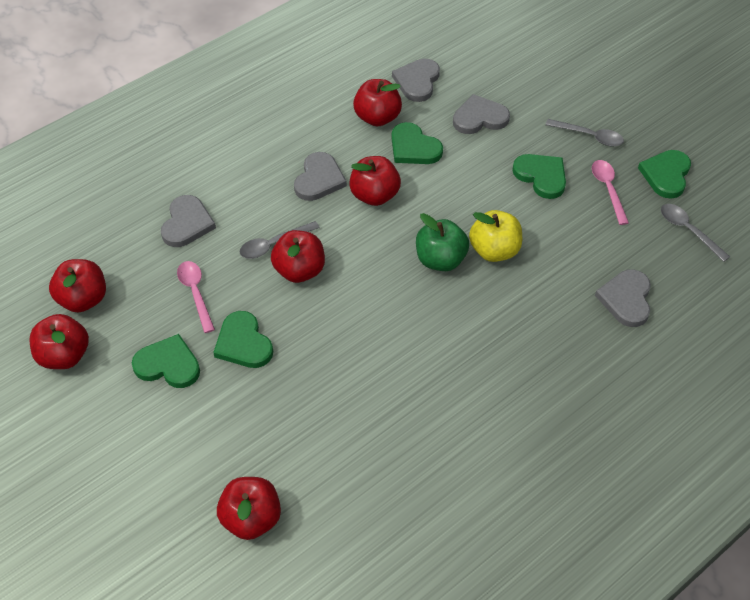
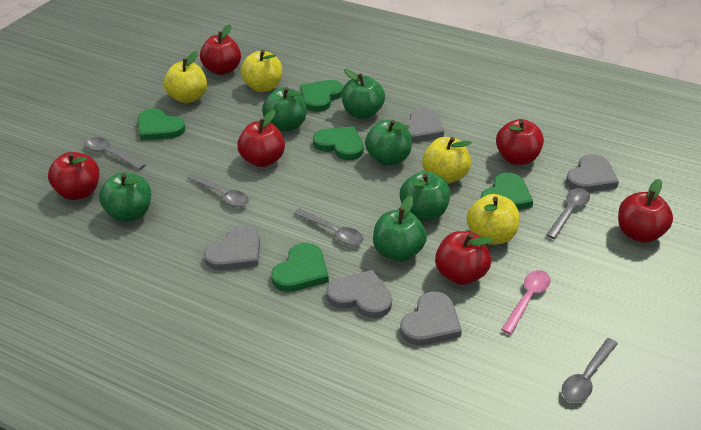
green apple: [416,213,469,271] = 1 -> [99,172,151,222] [262,87,307,132] [342,69,385,119] [365,120,412,166] [373,196,427,262] [400,171,450,220] = 6
grey spoon: [240,221,320,259] [546,119,624,147] [661,204,730,262] = 3 -> [84,137,145,170] [187,173,249,207] [294,208,363,246] [546,188,590,239] [562,338,618,402] = 5
pink spoon: [177,261,215,333] [592,160,629,225] = 2 -> [501,270,551,335] = 1
yellow apple: [469,210,522,262] = 1 -> [164,51,207,103] [241,50,282,92] [422,137,472,184] [467,194,520,245] = 4

